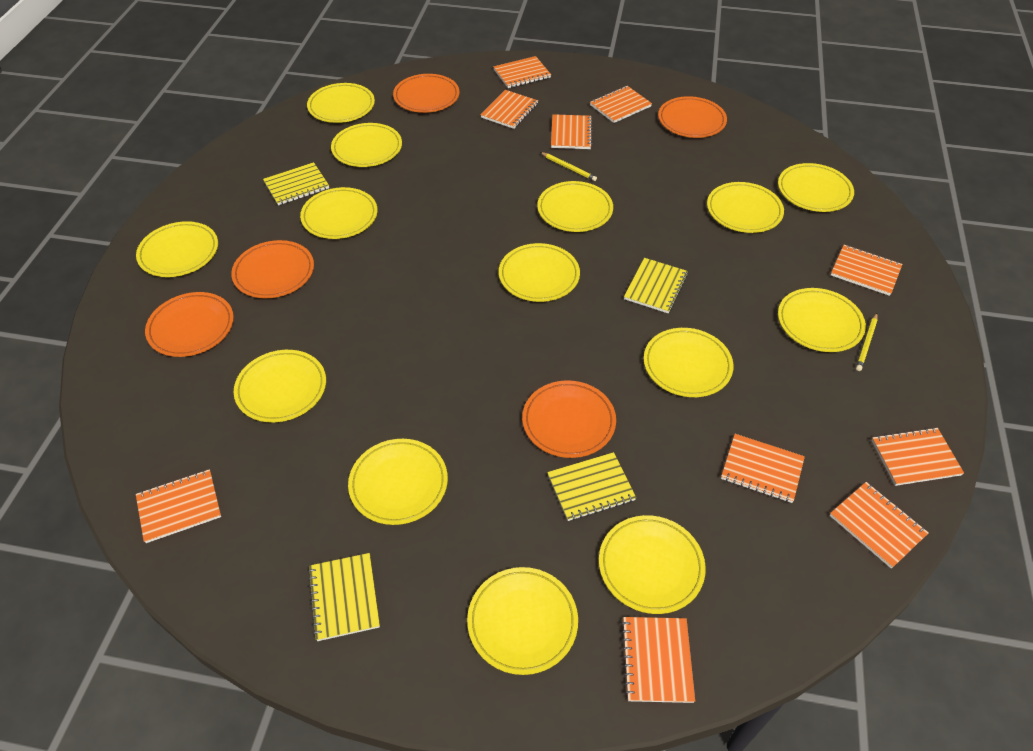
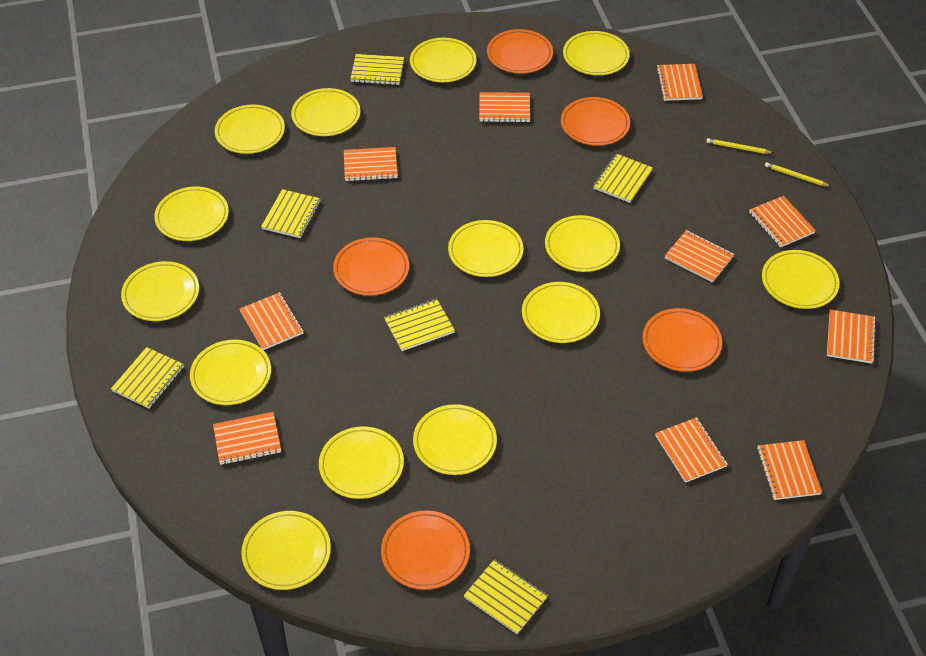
yellow notebook: [263,162,329,205] [308,553,380,641] [547,452,636,521] [624,258,688,313] = 4 -> [111,347,184,408] [261,189,321,238] [350,54,404,85] [384,299,455,351] [464,559,548,634] [593,153,653,203] = 6

